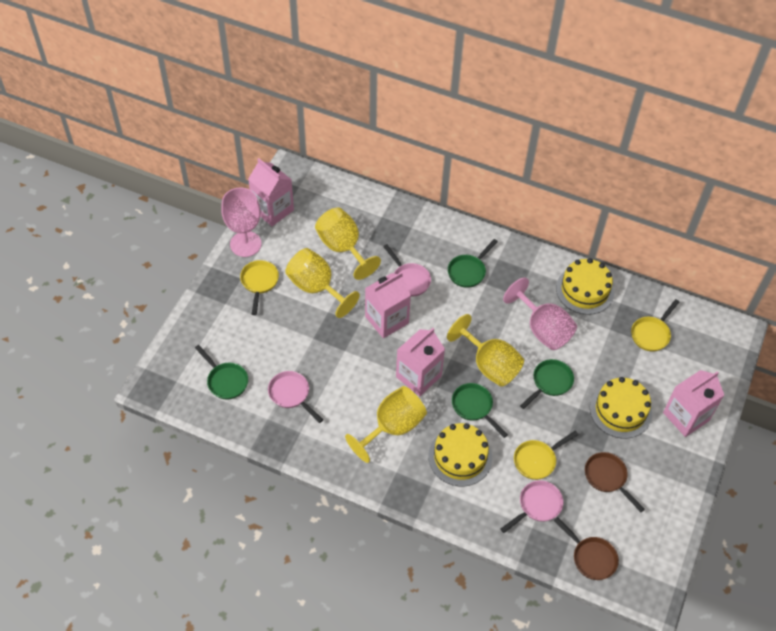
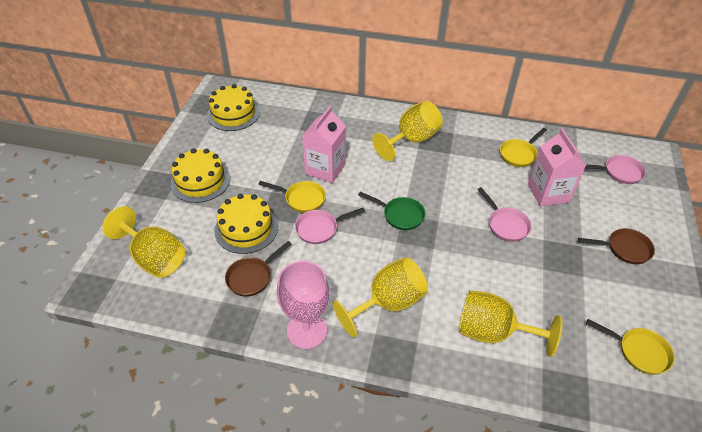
green pan: [195,345,248,400] [448,239,498,288] [452,383,508,438] [520,359,574,409] = 4 -> [358,192,425,230] = 1
pink carton: [248,158,294,226] [365,272,411,338] [396,328,445,396] [663,370,724,437] = 4 -> [302,106,346,183] [528,128,586,206] = 2
pink goblet: [221,188,261,257] [503,278,577,350] = 2 -> [277,261,329,349] = 1

